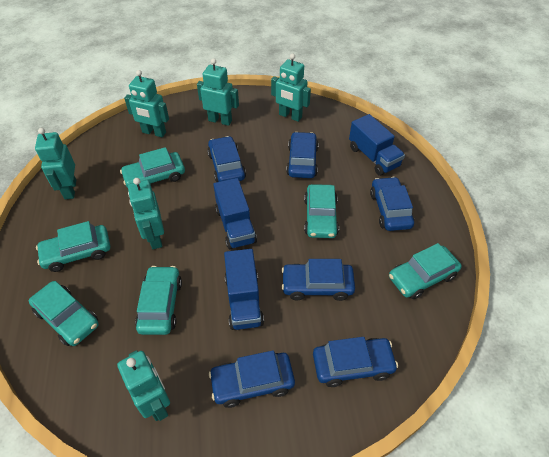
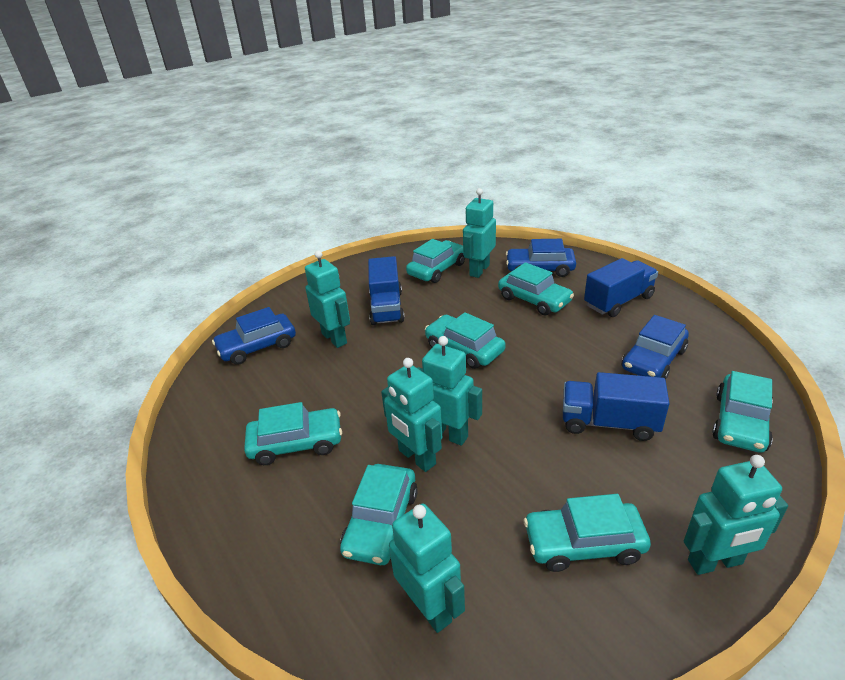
blue car: [207,136,246,182] [209,350,295,408] [281,259,355,301] [286,132,319,178] [313,337,398,387] [370,177,414,231] = 6 -> [212,307,296,365] [506,239,576,277] [622,315,689,380] = 3
turquoise car: [29,281,99,346] [36,221,110,272] [120,147,185,188] [135,266,182,335] [304,184,339,238] [389,243,461,299] = 6 -> [244,402,342,465] [340,464,418,565] [406,239,465,283] [425,312,506,369] [498,262,574,315] [524,494,651,572] [712,371,773,453] = 7

